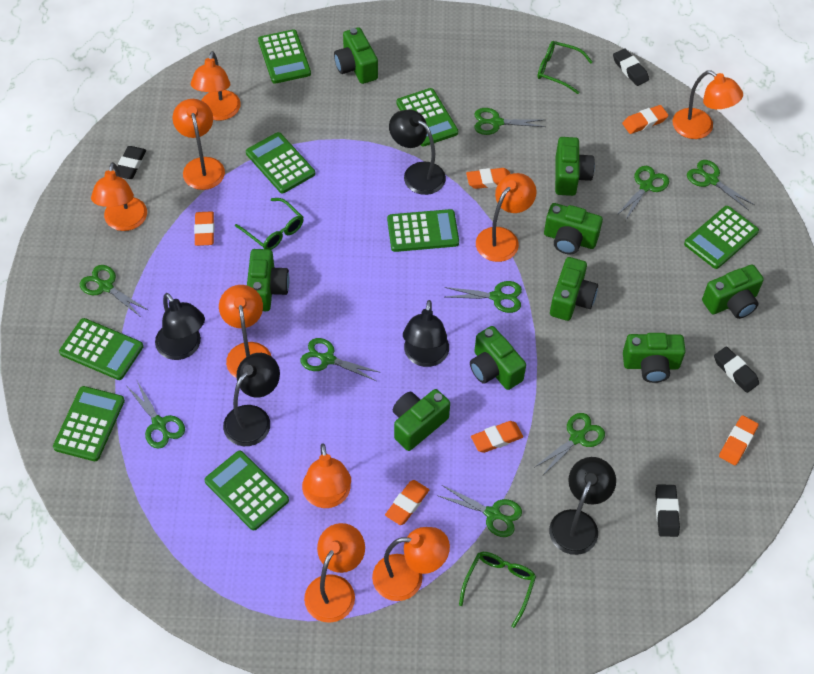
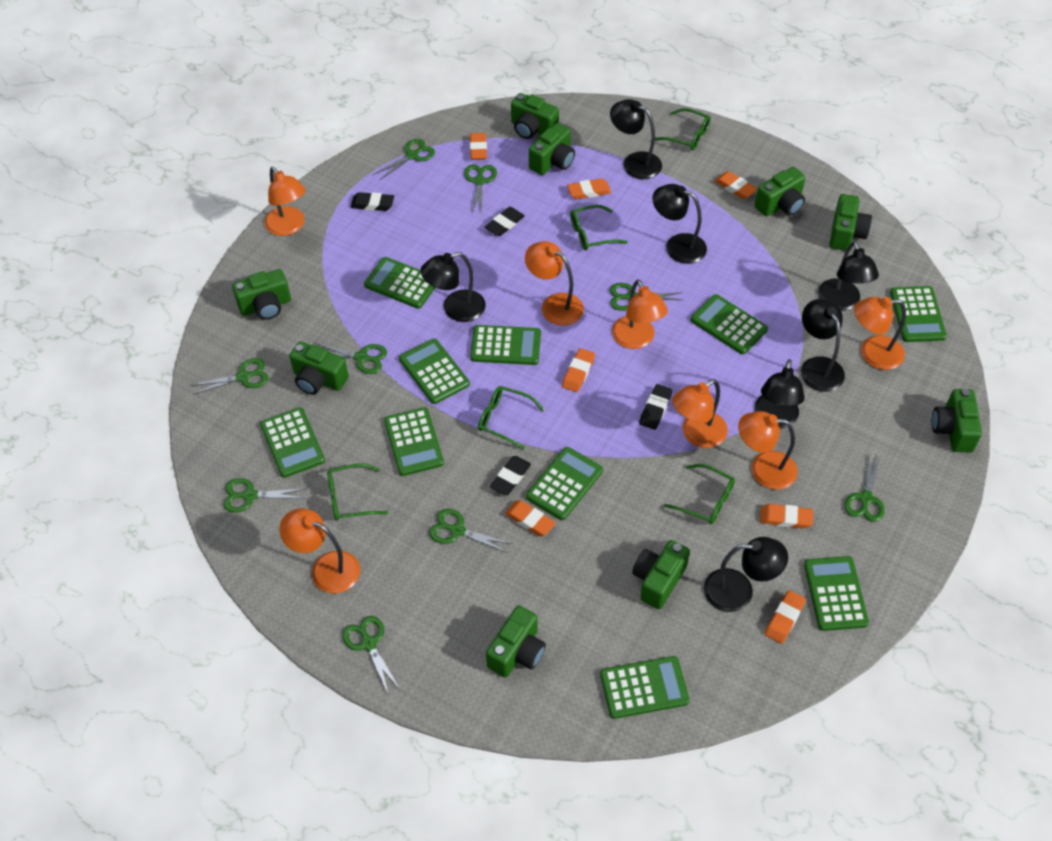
black lamp: [155,293,205,360] [223,353,280,446] [389,110,446,195] [403,300,449,367] [549,457,616,555] = 5 -> [420,252,486,322] [610,99,662,179] [652,184,707,264] [704,537,788,612] [754,359,805,428] [801,299,845,392] [818,241,879,311] = 7
green calculator: [53,386,125,461] [59,318,143,380] [204,451,289,530] [246,132,315,193] [258,29,311,84] [387,209,459,252] [396,88,458,147] [684,206,759,269] = 8 -> [260,407,325,478] [364,257,435,309] [384,407,444,476] [399,338,470,404] [470,325,541,365] [526,447,603,520] [600,656,690,719] [691,294,768,354] [804,556,869,631] [890,286,947,342] = 10
green glasses: [235,198,303,250] [459,552,536,628] [537,41,593,94] = 3 -> [327,463,388,521] [478,386,545,449] [570,205,628,250] [655,108,711,150] [664,464,735,525] = 5
orange eraser: [194,211,214,246] [385,480,429,525] [466,168,510,189] [471,421,523,453] [622,105,669,134] [719,415,759,465] = 6 -> [470,133,487,160] [505,500,556,536] [562,348,595,392] [567,178,611,199] [715,171,757,199] [760,504,813,529] [765,590,806,644] = 7
orange lamp: [91,162,147,231] [172,99,225,190] [190,51,241,121] [219,285,272,378] [302,443,351,508] [304,523,365,623] [372,527,450,601] [476,173,536,262] [673,70,743,139] = 9 -> [264,167,306,236] [279,508,360,593] [525,241,584,326] [612,280,668,349] [672,379,728,448] [738,411,798,490] [854,297,906,370] = 7

